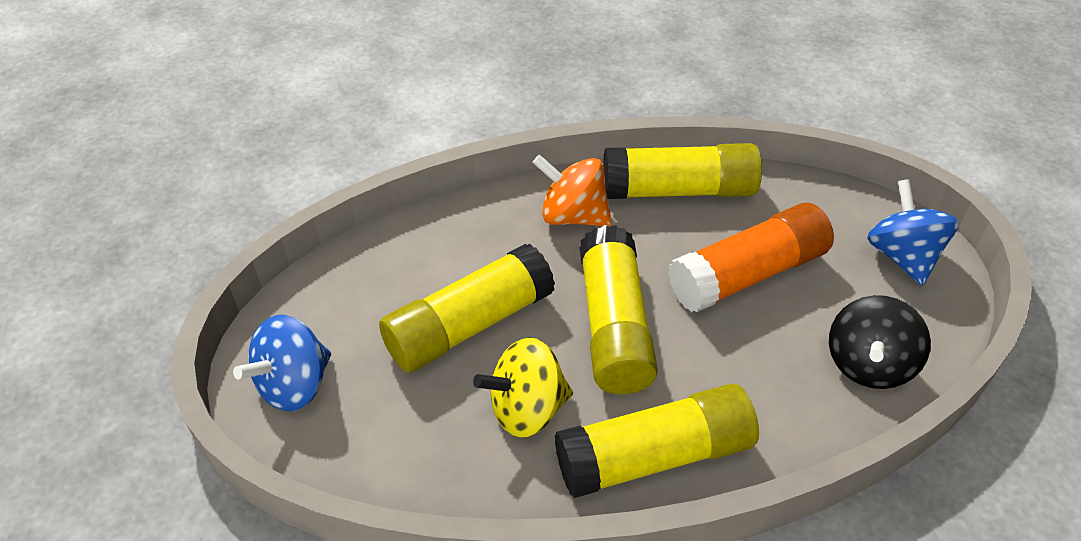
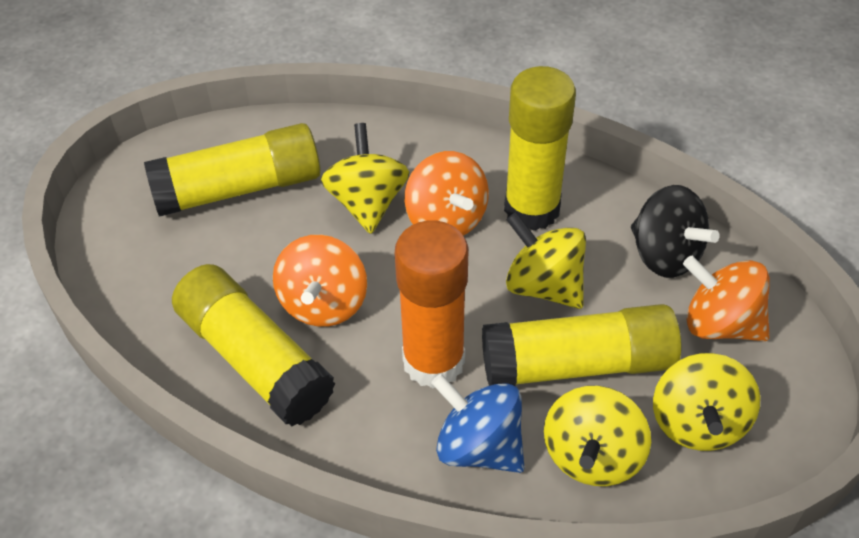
blue spinning top: [233,315,331,411] [867,179,959,286] = 2 -> [431,374,524,473] = 1
orange spinning top: [532,154,612,226] = 1 -> [273,235,367,327] [405,151,489,236] [683,256,770,341] = 3
yellow spinning top: [473,338,573,438] = 1 -> [321,123,410,234] [506,212,586,309] [544,386,651,486] [653,353,760,451] = 4

